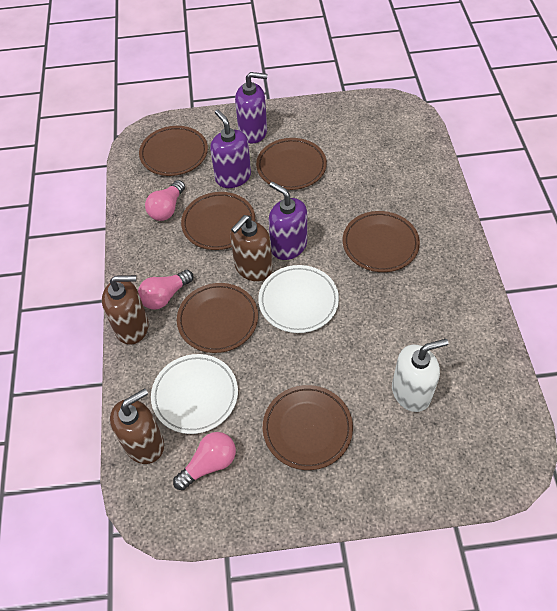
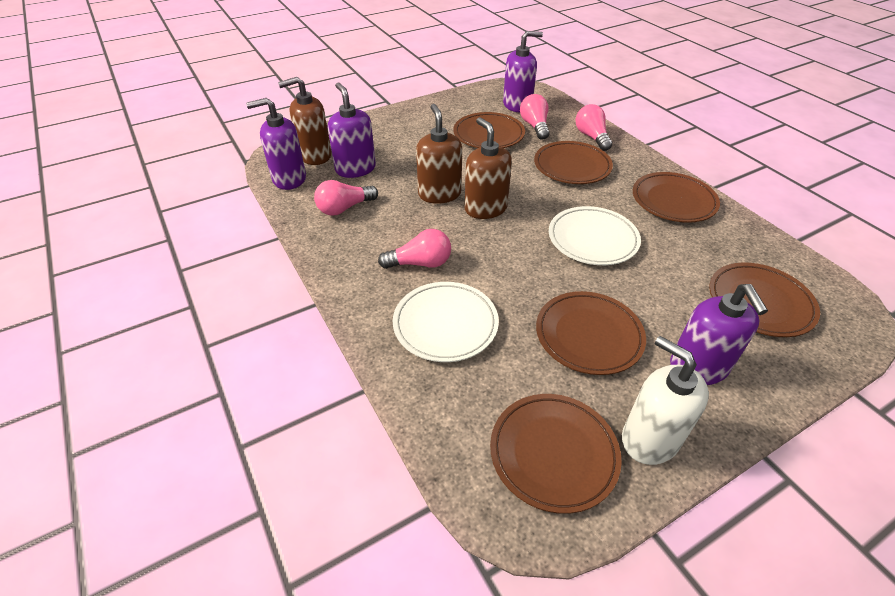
pink light bulb: [138,270,193,310] [145,180,185,221] [173,432,236,490] = 3 -> [314,180,378,216] [378,229,451,269] [520,94,550,140] [575,104,613,151] = 4
purple soap dispenser: [210,109,251,188] [235,72,268,144] [269,182,307,260] = 3 -> [246,98,306,190] [328,83,376,178] [503,31,543,112] [670,284,768,385] = 4

